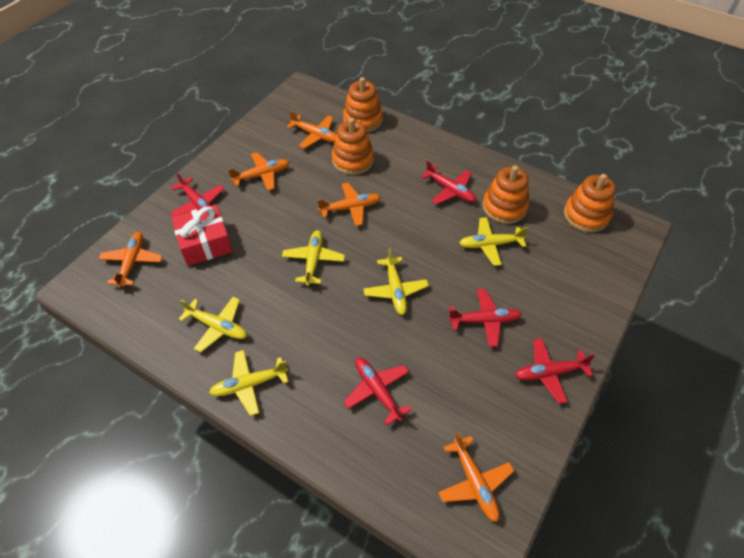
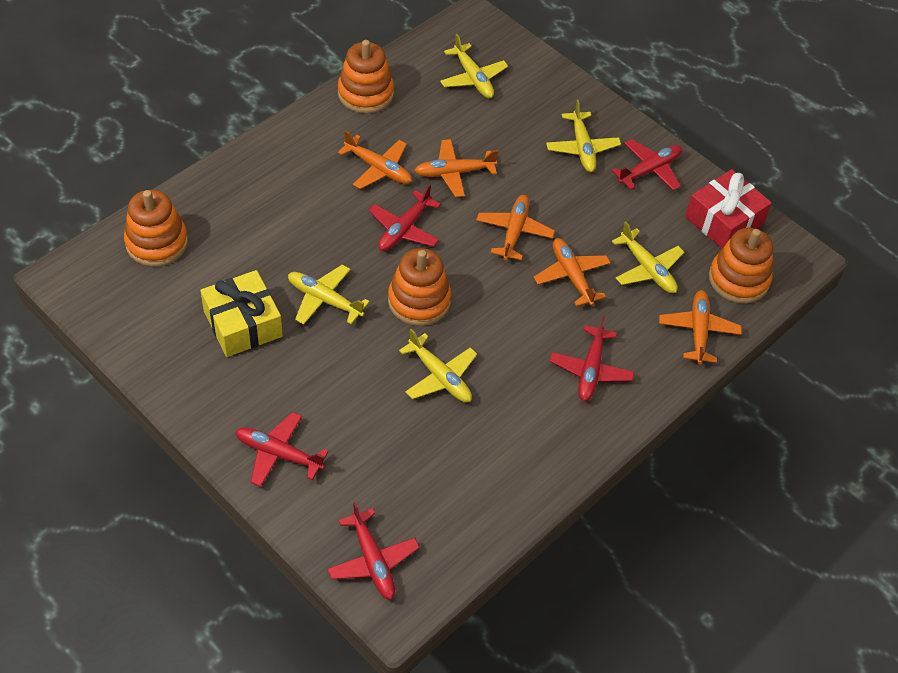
yellow gift: none = 0 -> [200,270,283,357] = 1

